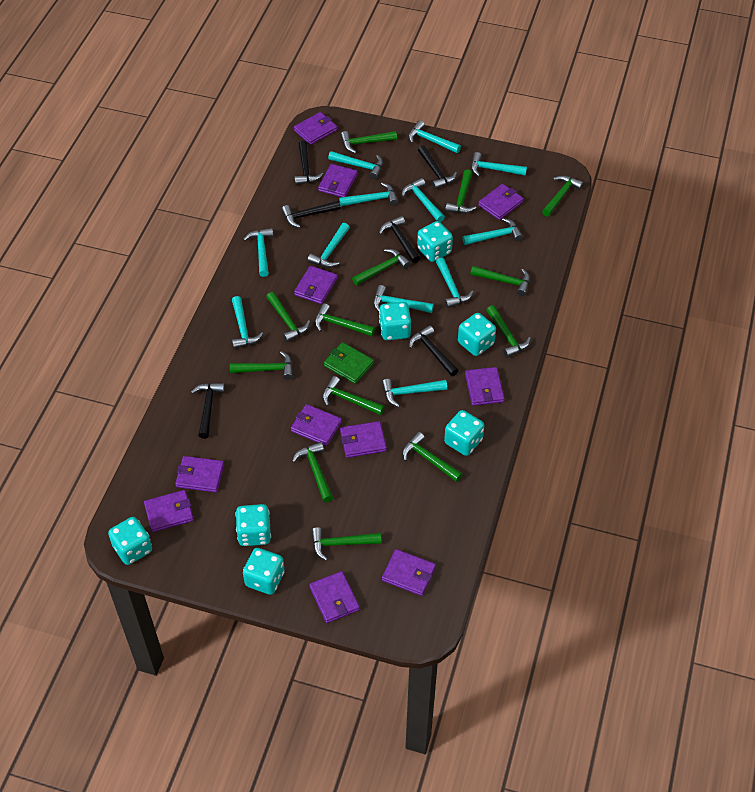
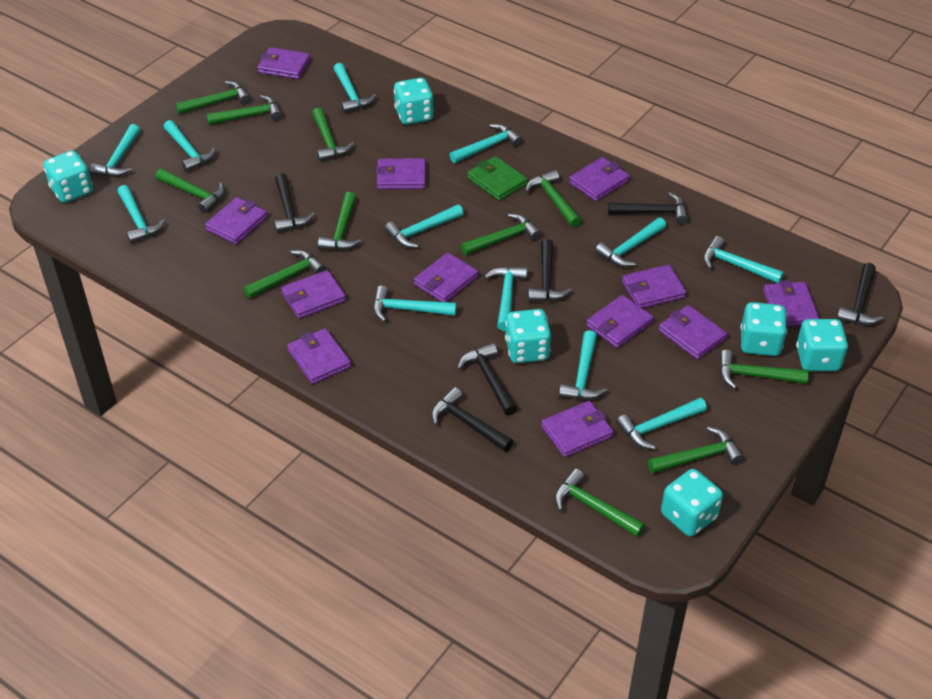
green hammer: [230,351,293,380] [266,292,310,342] [292,442,333,502] [311,527,381,561] [315,303,375,336] [322,376,385,415] [341,131,397,153] [352,249,411,285] [402,432,463,482] [445,170,476,214] [471,266,530,296] [486,305,531,358] [542,175,584,217] = 13 -> [156,169,225,213] [175,81,251,114] [206,95,282,125] [244,250,326,299] [312,108,354,161] [318,192,361,250] [461,214,541,255] [525,170,582,227] [555,469,645,537] [648,427,744,473] [719,350,809,389] = 11
purple wallet: [144,490,194,532] [175,456,224,492] [291,404,342,446] [294,112,337,145] [294,266,337,304] [309,571,360,623] [318,164,357,197] [340,421,387,458] [382,549,436,596] [465,367,504,406] [478,184,524,220] = 11 -> [205,197,268,244] [257,47,311,79] [281,270,346,319] [287,328,351,384] [376,158,426,189] [414,253,478,302] [541,401,614,457] [569,157,630,201] [586,295,654,348] [622,265,687,308] [658,305,727,359] [763,280,819,326] = 12
turquoise dice: [108,517,152,565] [235,504,271,546] [243,548,284,595] [379,302,411,340] [417,221,453,262] [444,410,484,456] [458,313,496,356] = 7 -> [44,150,93,203] [394,78,434,125] [505,309,551,363] [661,469,723,536] [740,302,787,356] [796,319,848,371] = 6

